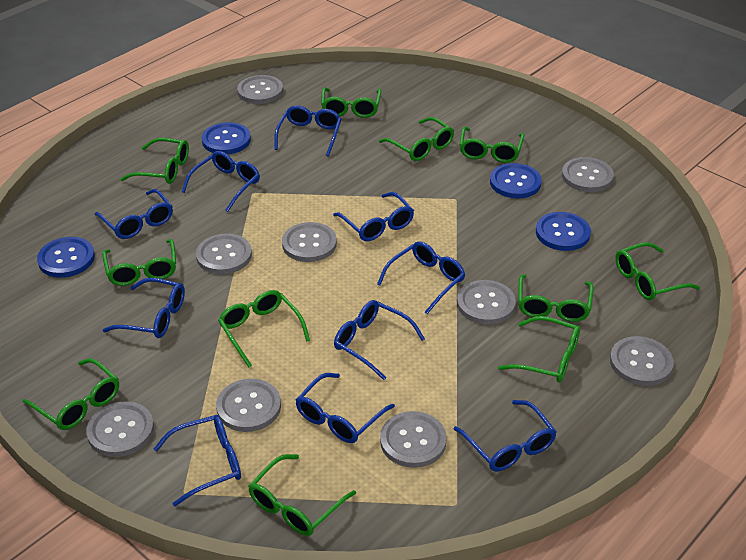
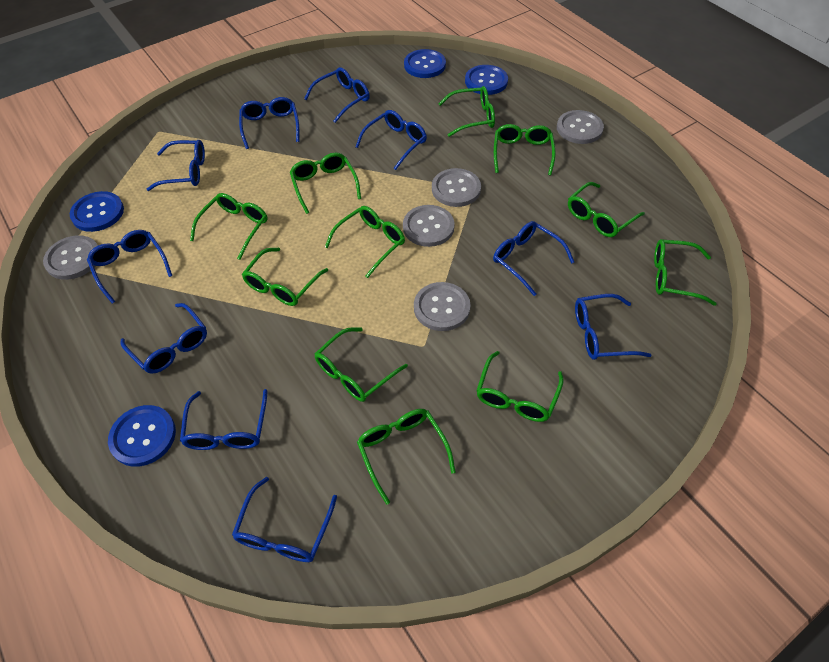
grey button: [86,401,154,457] [196,234,252,274] [216,379,281,432] [237,75,283,104] [282,222,337,262] [380,411,447,468] [457,280,516,324] [562,157,614,192] [610,336,674,386] = 9 -> [43,235,98,280] [403,205,455,247] [414,282,471,331] [432,168,481,207] [557,110,604,144] = 5

